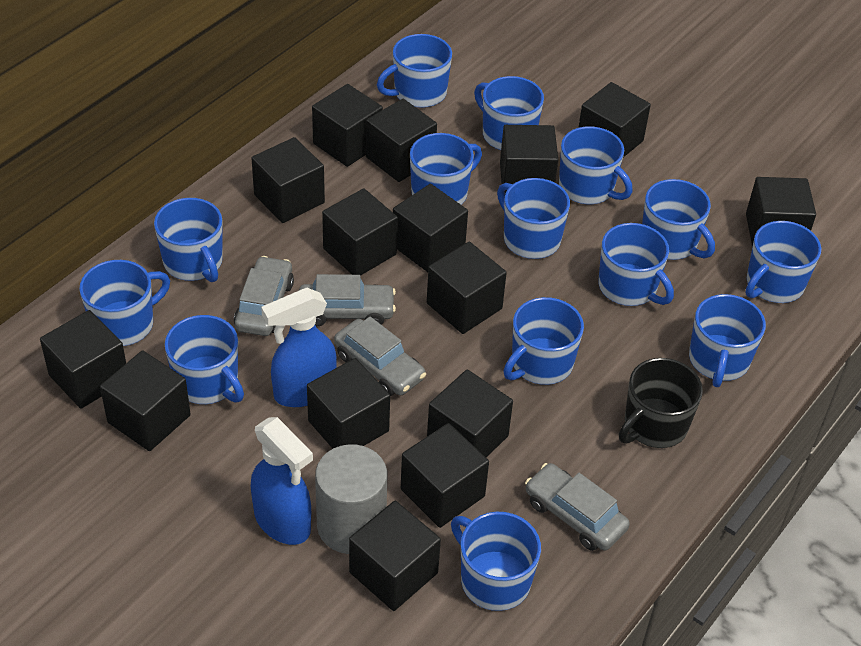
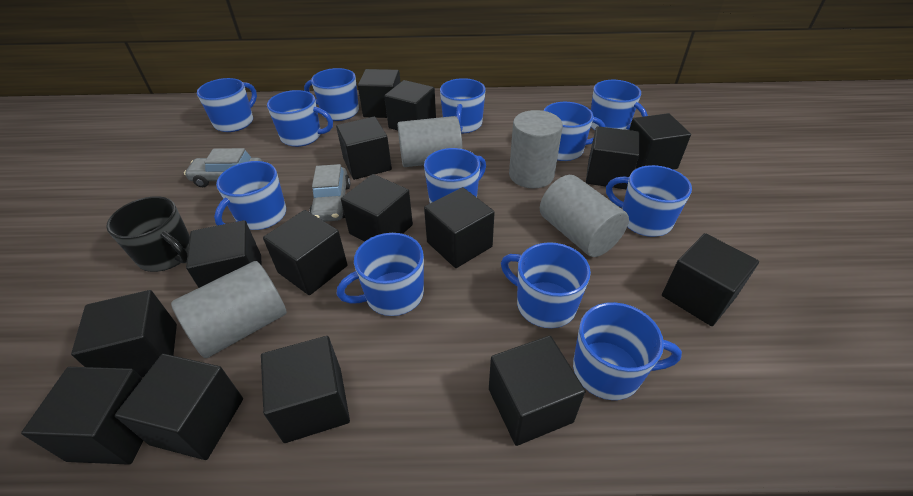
blue mug: [79,260,170,346] [154,198,223,282] [165,315,244,404] [377,34,452,108] [410,133,482,205] [451,512,541,611] [474,76,544,150] [497,178,570,259] [503,297,584,385] [559,126,633,204] [599,223,674,306] [642,179,715,260] [689,294,766,387] [746,221,821,303] = 14 -> [197,78,257,132] [214,161,286,230] [267,90,333,147] [304,68,359,121] [337,233,424,316] [424,148,486,203] [440,78,486,133] [501,242,591,328] [544,102,605,161] [573,302,682,400] [591,80,648,130] [606,165,692,237] = 12
blue spray bottle: [251,417,313,545] [261,288,337,407] = 2 -> none = 0
grey car: [234,256,294,336] [299,274,396,326] [334,317,426,396] [525,463,630,551] = 4 -> [184,148,262,187] [309,164,351,222] = 2
grey cylinder: [315,444,387,554] = 1 -> [171,261,287,358] [397,116,463,167] [509,110,563,189] [540,175,629,257] = 4

